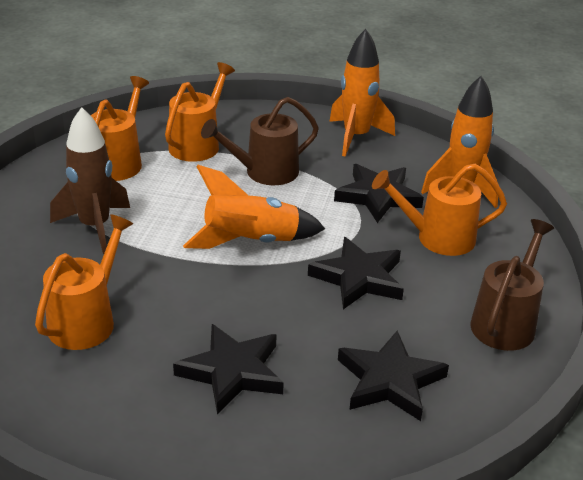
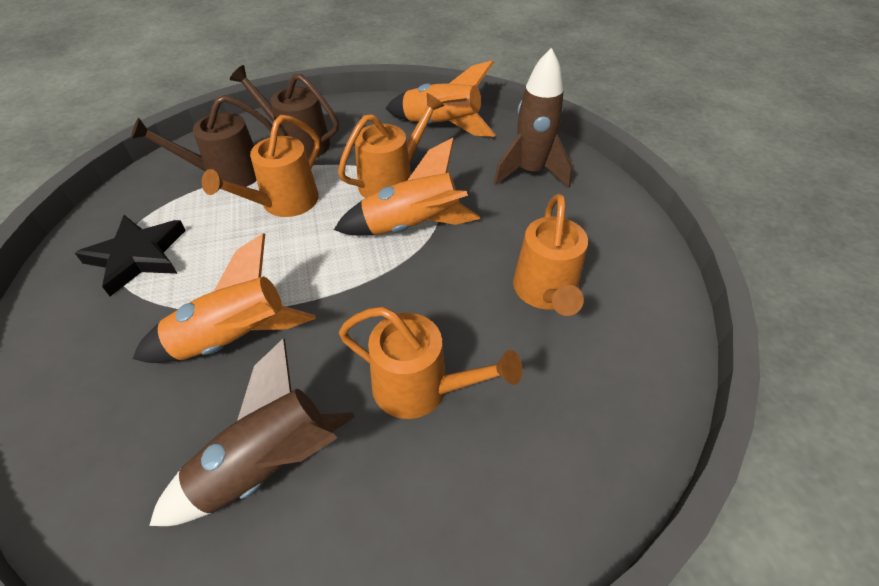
black star: [173,324,284,414] [308,237,404,309] [334,164,424,223] [338,331,449,421] = 4 -> [75,215,186,296] = 1
brown rocket: [50,107,130,254] = 1 -> [149,338,355,526] [493,48,572,188] = 2

